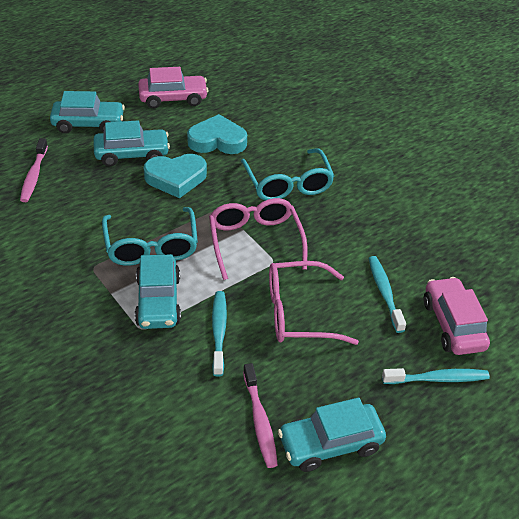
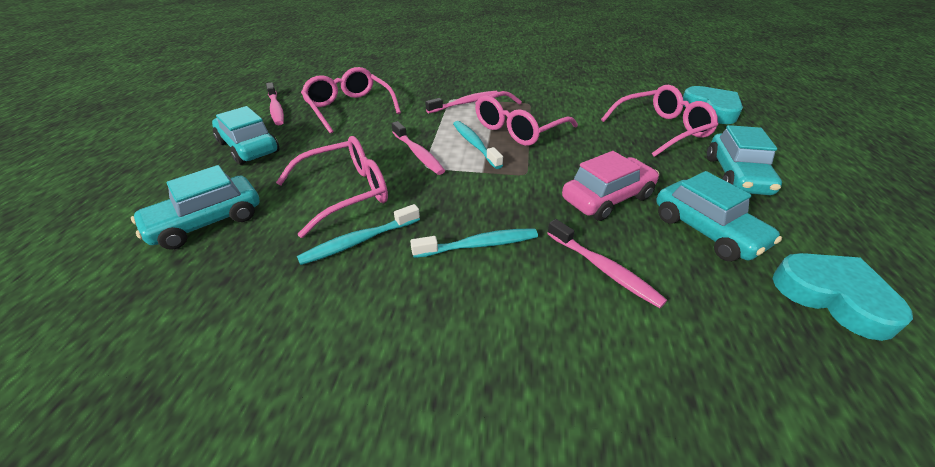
pink car: [138,67,208,108] [424,277,490,355] = 2 -> [562,151,659,221] = 1
pink glasses: [209,198,307,280] [269,261,359,345] = 2 -> [276,136,388,238] [301,67,401,134] [475,91,578,146] [601,85,718,157] = 4
pink toothbrush: [20,138,48,202] [243,363,278,468] = 2 -> [266,82,284,125] [392,121,445,175] [425,91,498,113] [547,219,667,308] = 4
turquoise glasses: [102,207,198,266] [241,148,334,201] = 2 -> none = 0

